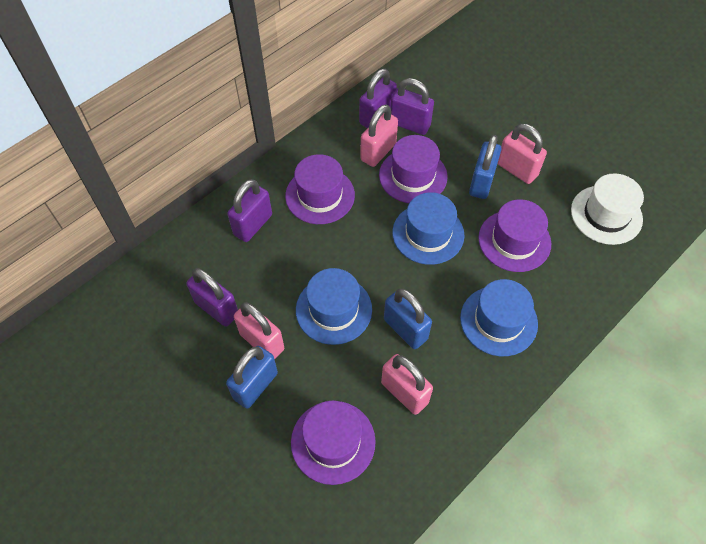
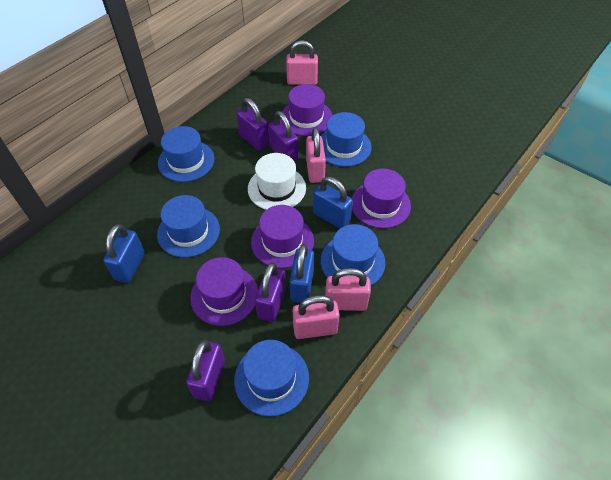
blue hat: [296,268,372,345] [392,192,464,265] [460,279,538,356] = 3 -> [157,195,220,257] [158,126,214,182] [234,340,309,416] [321,112,372,167] [321,224,385,285] = 5

